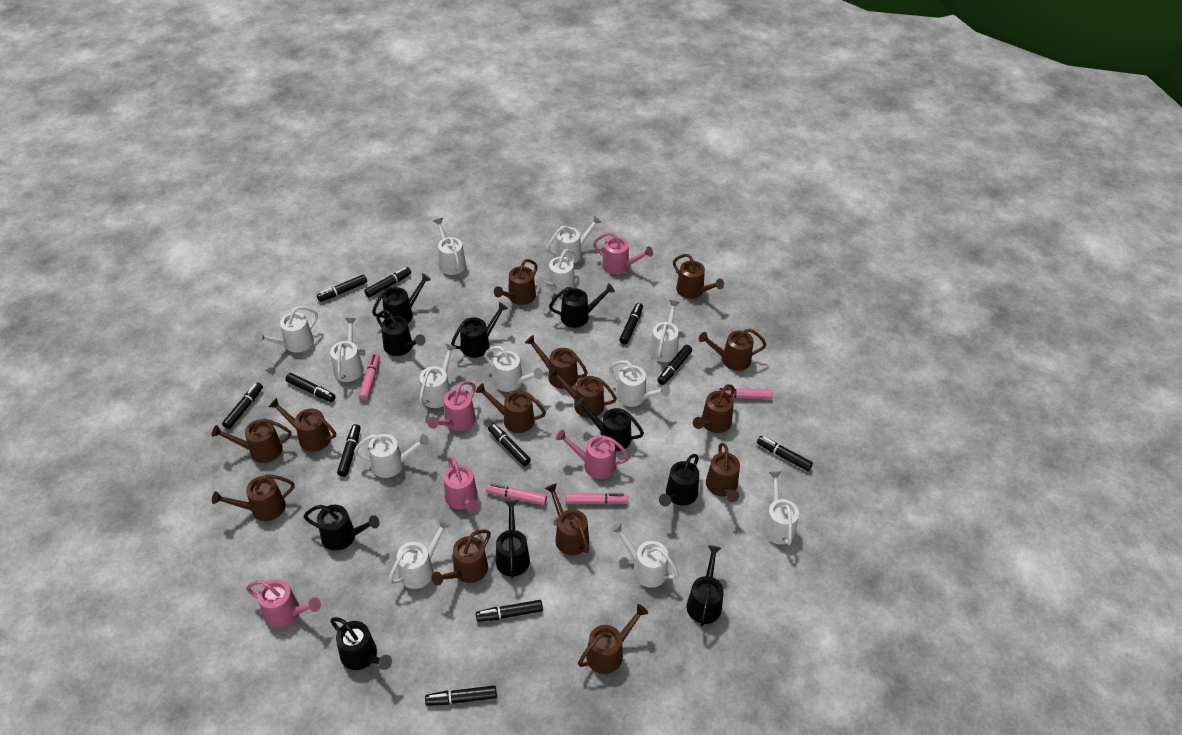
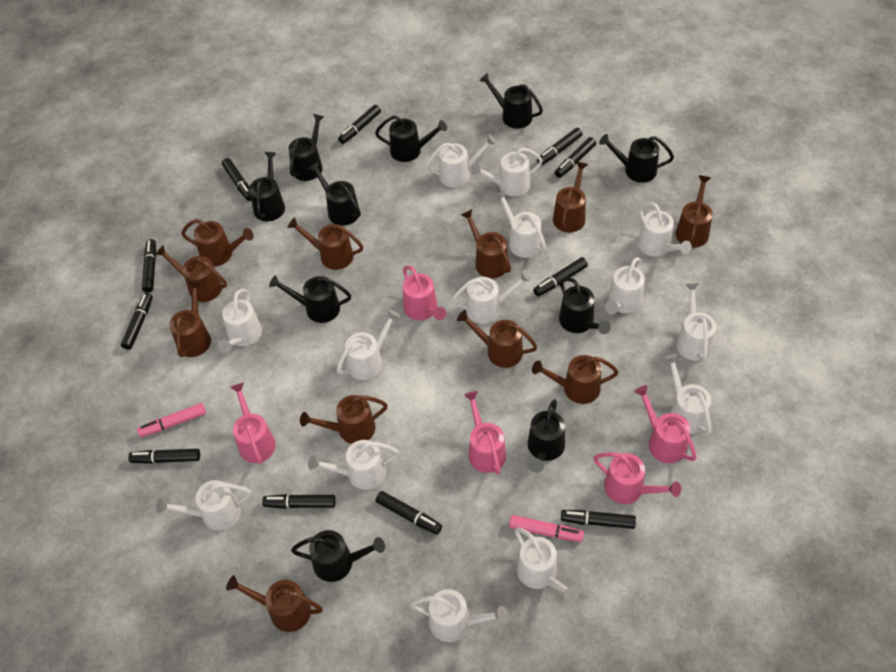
brown watering can: [212,418,292,463] [212,474,295,521] [269,398,336,452] [431,529,491,585] [475,383,546,433] [494,259,538,305] [525,335,588,389] [545,483,589,555] [548,367,617,418] [578,604,648,674] [673,254,724,299] [693,384,735,433] [699,329,767,371] [706,443,740,502] = 14 -> [155,245,227,302] [169,281,211,357] [181,219,254,266] [226,575,323,632] [287,217,363,270] [300,395,388,444] [457,310,537,368] [461,209,511,278] [532,355,619,404] [553,162,588,232] [676,175,713,248] = 11
pink marker: [359,353,380,401] [486,484,547,505] [566,493,628,504] [715,388,772,399] = 4 -> [137,403,206,437] [509,515,584,542] = 2
white watering can: [255,306,318,353] [330,318,364,382] [354,434,430,478] [388,518,451,589] [419,344,456,408] [434,218,466,275] [484,346,543,392] [536,249,576,295] [546,216,601,263] [609,360,670,407] [611,522,679,588] [649,300,680,362] [762,471,799,545] = 13 -> [156,480,251,531] [218,289,262,353] [308,440,399,490] [337,309,400,380] [410,589,508,642] [425,134,497,188] [451,270,532,324] [471,147,543,196] [494,190,546,258] [515,528,579,602] [605,257,645,314] [638,202,692,257] [664,354,712,434] [676,283,717,361] = 14

